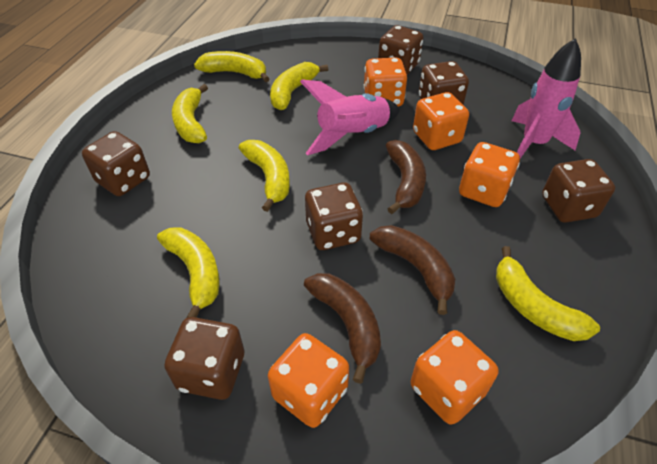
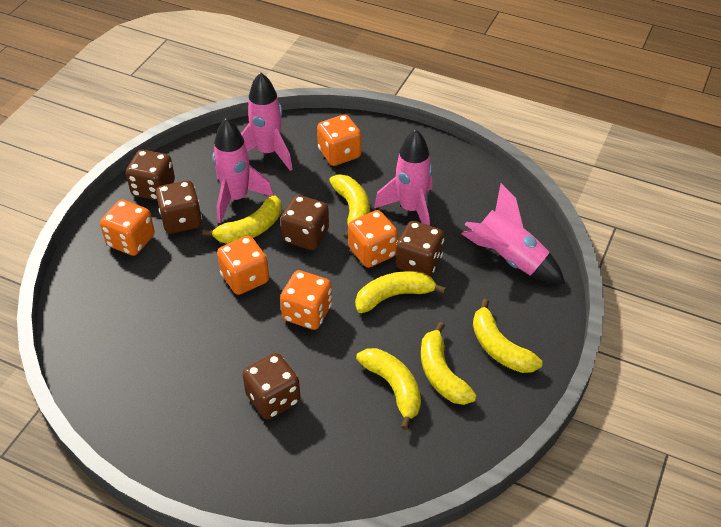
brown banana: [304,273,381,384] [370,225,455,315] [386,140,426,214] = 3 -> none = 0
brown dice: [82,131,150,196] [164,317,244,400] [305,182,363,250] [378,25,423,75] [419,61,469,105] [542,159,615,223] = 6 -> [126,150,175,200] [156,180,202,234] [242,353,301,419] [281,195,329,250] [395,221,444,276] = 5
pink rocket: [300,79,400,155] [511,38,581,158] = 2 -> [212,118,274,223] [241,72,292,171] [374,129,432,226] [461,183,565,284] = 4

